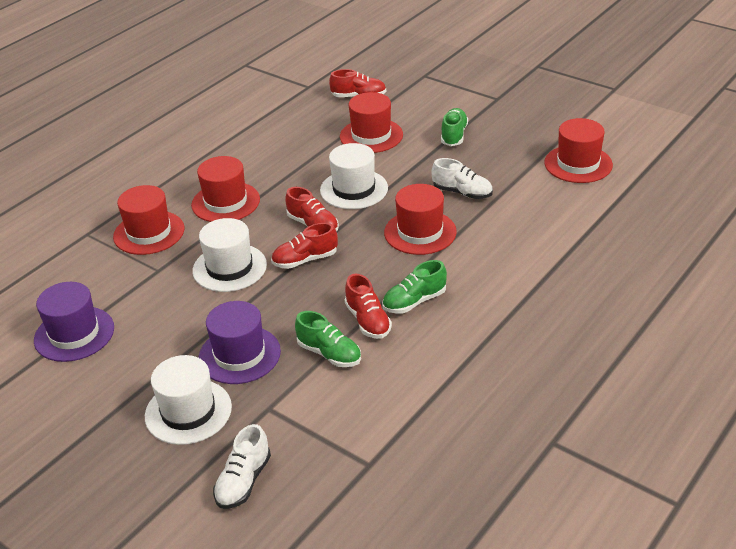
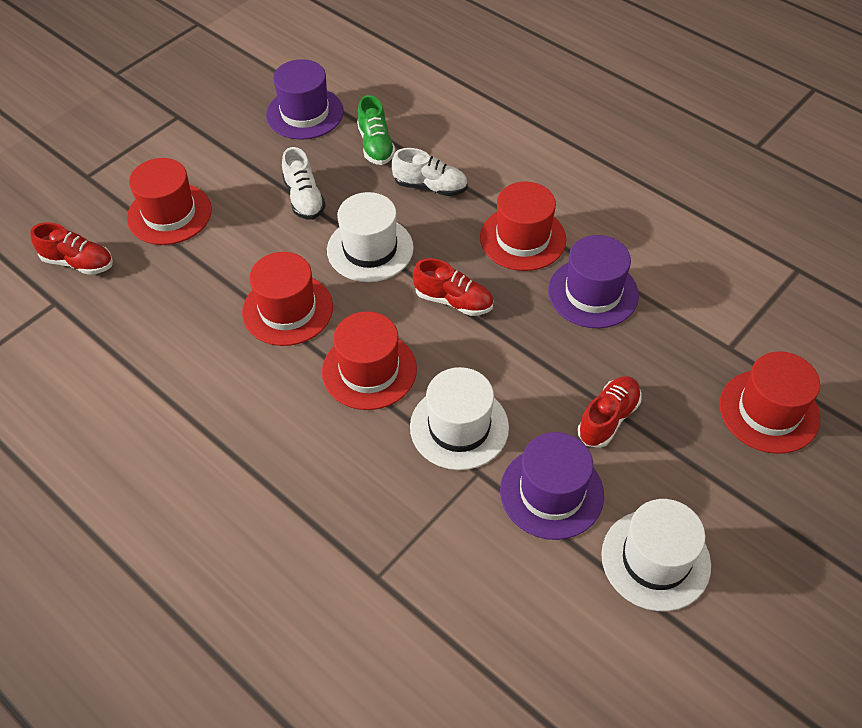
green shoe: [295,311,361,367] [382,260,447,314] [441,108,468,146] = 3 -> [357,95,396,165] = 1
purple hat: [34,282,114,362] [198,301,281,384] = 2 -> [266,59,344,140] [500,432,604,540] [548,235,639,328] = 3
red shoe: [271,223,338,269] [285,187,339,232] [329,69,386,97] [345,274,392,339] = 4 -> [30,222,113,275] [413,258,493,316] [577,376,642,448] = 3

